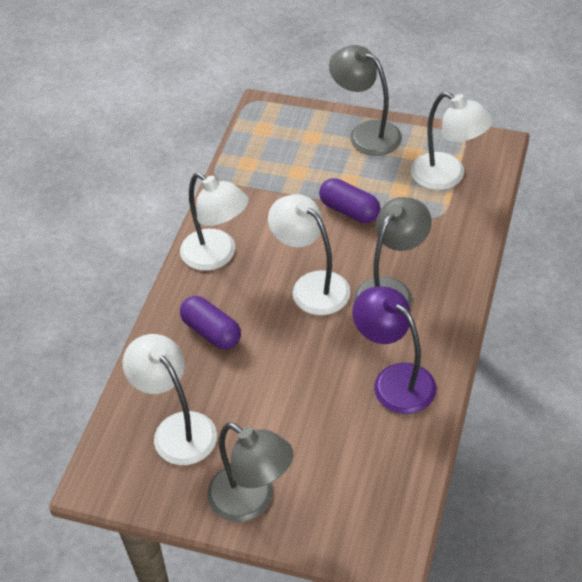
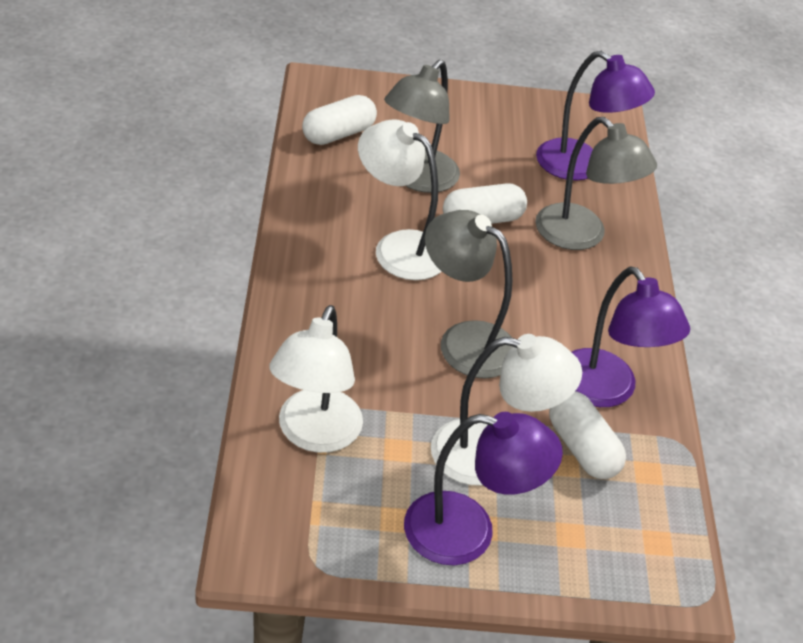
purple capsule: [180,296,241,349] [319,178,380,223] = 2 -> none = 0
purple lamp: [353,286,437,414] = 1 -> [404,412,563,565] [536,51,655,180] [572,267,690,407] = 3
white capsule: none = 0 -> [302,95,377,145] [443,183,527,224] [549,391,626,479] = 3
white lamp: [123,334,217,465] [180,172,249,271] [268,194,351,315] [411,92,493,190] = 4 -> [269,305,363,453] [358,119,442,280] [431,334,582,485] = 3

